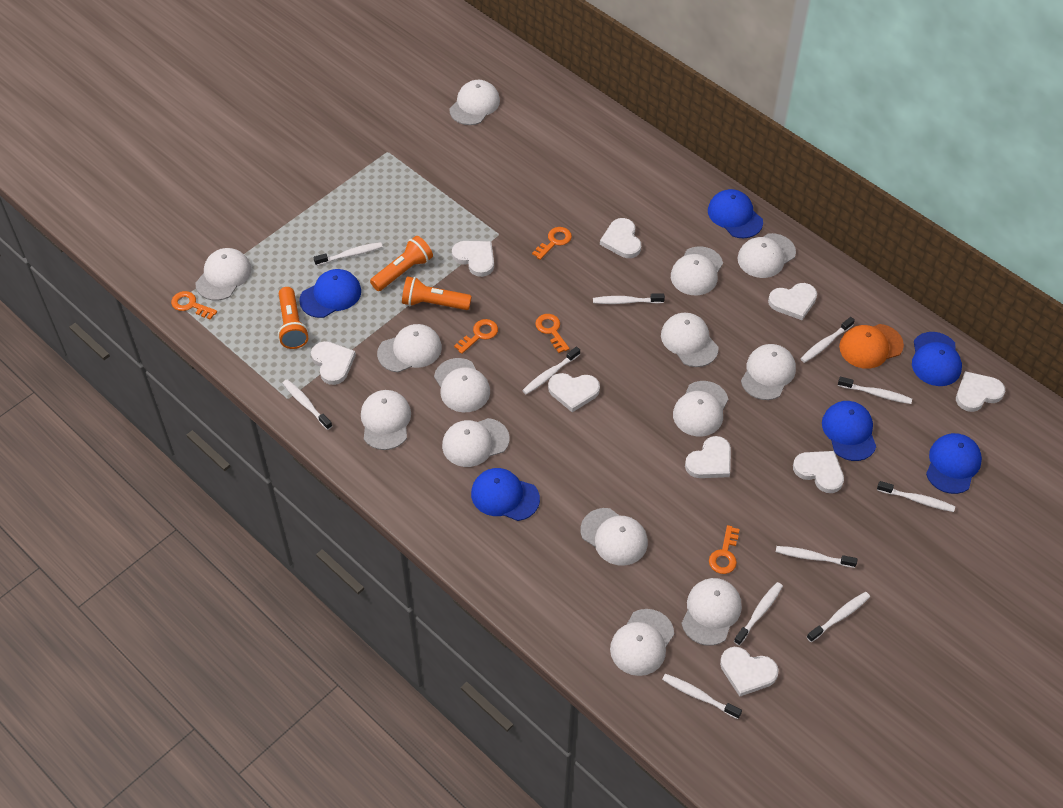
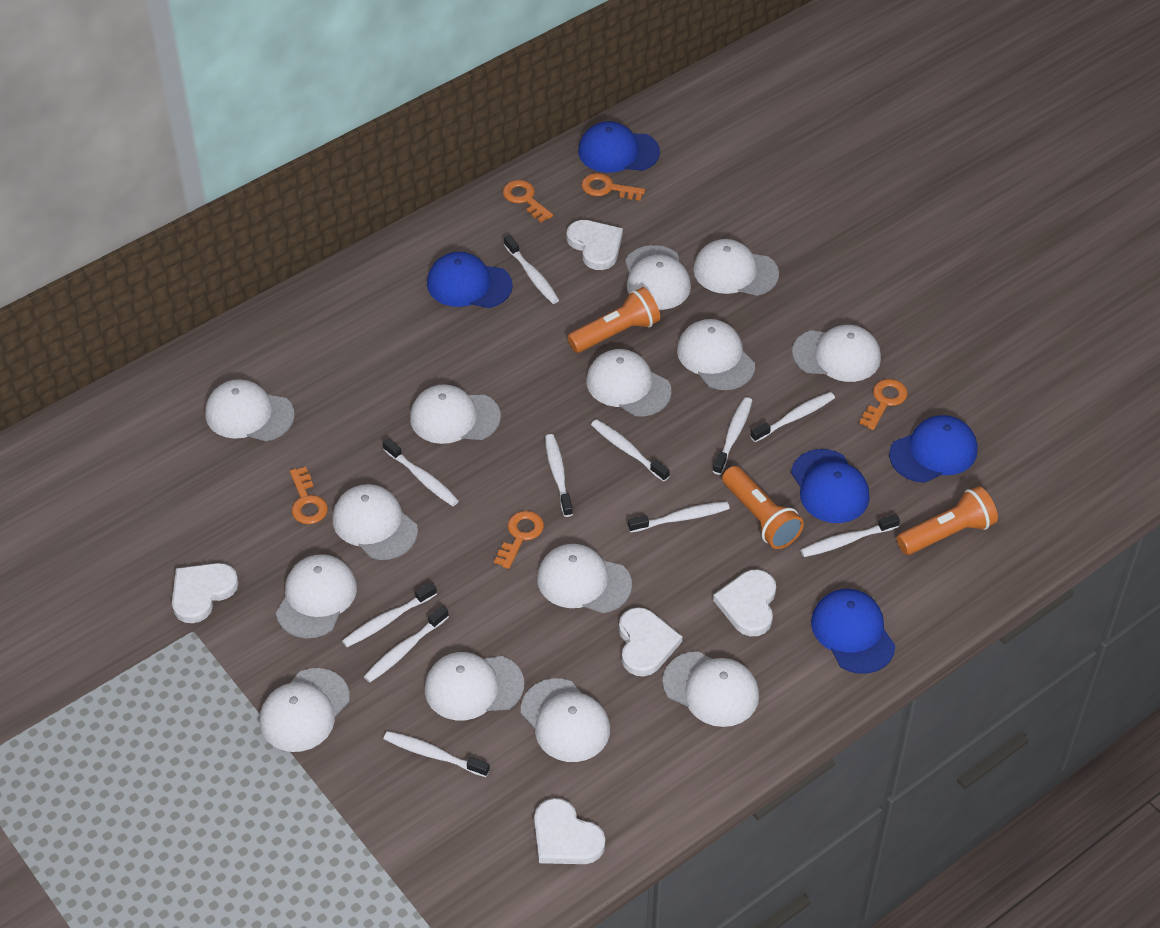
blue cap: [299,269,361,318] [471,468,540,521] [708,189,763,238] [822,401,876,461] [912,332,962,386] [926,433,982,494] = 6 -> [427,252,513,308] [578,121,660,173] [791,449,870,523] [811,589,896,674] [889,415,977,483] = 5
orange cap: [839,324,904,369] = 1 -> none = 0
white heart: [311,341,356,385] [452,241,494,277] [548,373,600,412] [600,218,641,258] [685,436,731,478] [720,647,779,697] [768,283,817,320] [793,451,844,493] [956,371,1005,412] = 9 -> [172,563,238,623] [534,798,605,864] [567,220,623,270] [619,607,682,676] [713,569,776,636] = 5

